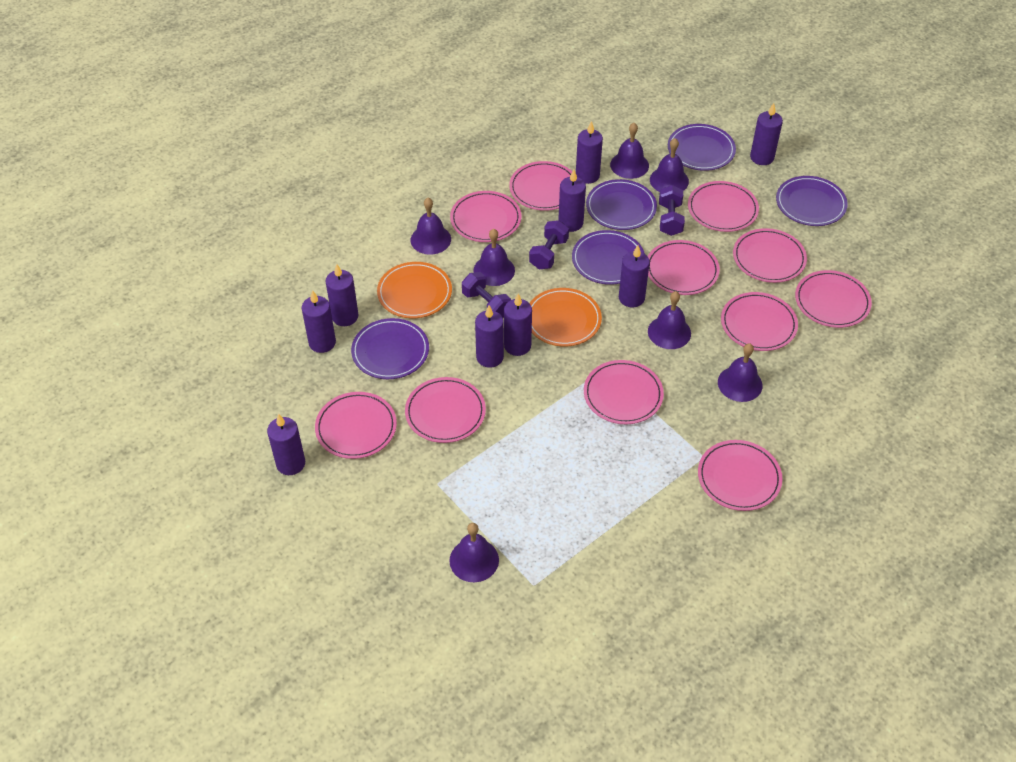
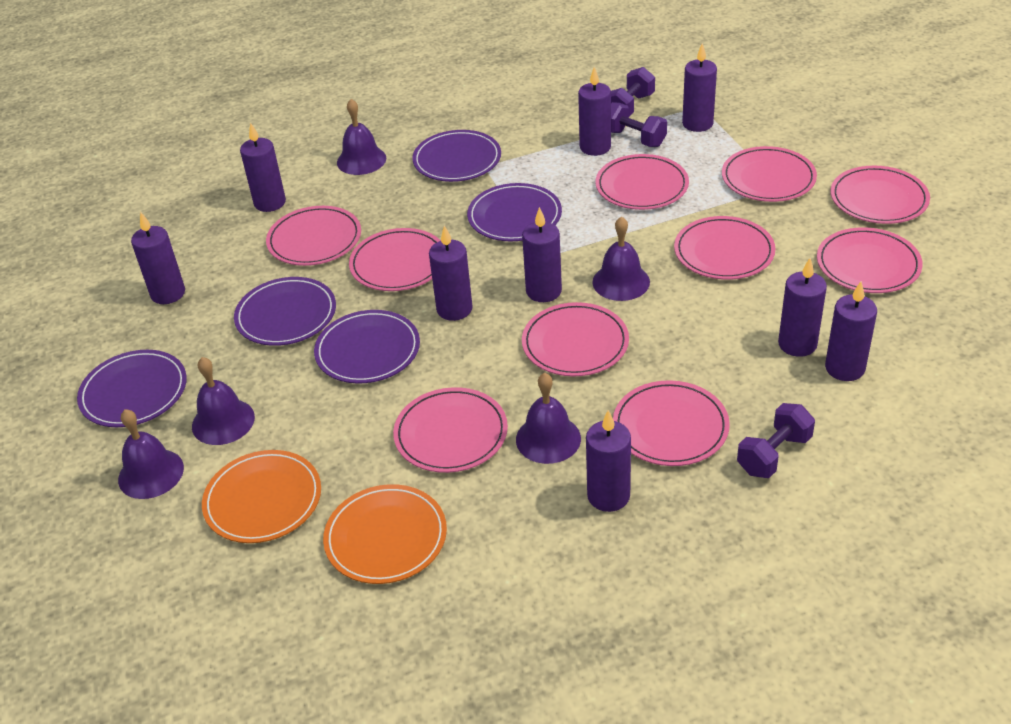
pink plate: [315,392,397,459] [405,377,486,443] [450,191,521,242] [509,161,572,211] [584,360,664,424] [648,240,720,295] [688,181,759,232] [698,440,782,511] [721,292,798,351] [733,228,807,283] [795,270,872,328] = 11 -> [266,206,361,266] [349,228,441,291] [393,387,508,473] [522,302,629,376] [596,154,689,210] [613,380,730,466] [674,216,776,280] [722,146,817,202] [817,227,923,293] [831,166,930,224] = 10
purple bell: [411,198,451,255] [449,523,499,582] [473,229,515,286] [610,123,649,179] [648,291,691,349] [650,138,689,192] [718,344,763,402] = 7 -> [118,409,184,499] [192,357,255,445] [337,99,386,175] [516,373,581,464] [592,216,650,301] = 5

